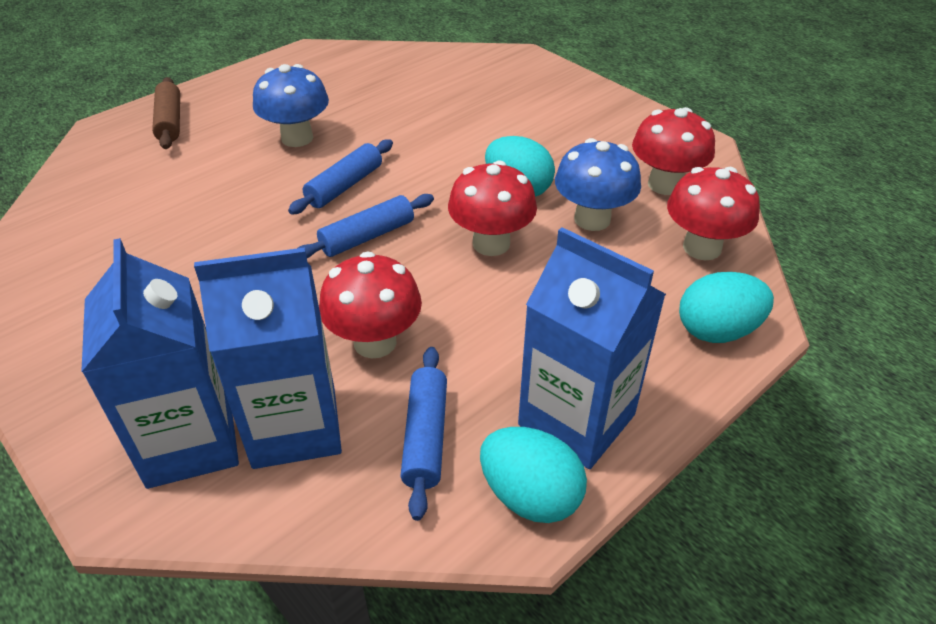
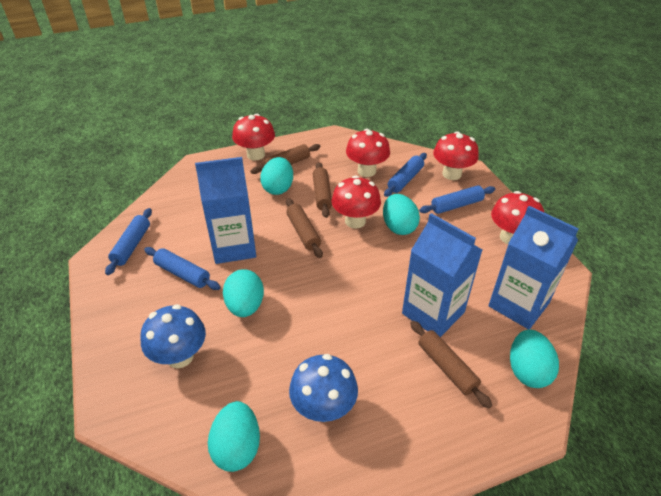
blue rolling pin: [288,139,393,215] [298,194,434,258] [400,347,447,521] = 3 -> [105,208,152,275] [144,247,221,290] [384,153,427,197] [419,185,495,214] = 4
brown rolling pin: [152,77,180,149] = 1 -> [250,144,320,174] [286,198,323,258] [313,162,332,218] [410,321,492,408] = 4
red mushroom: [319,251,422,359] [448,160,537,256] [632,107,715,195] [667,167,760,260] = 4 -> [232,114,275,160] [331,175,381,228] [346,129,390,177] [433,131,479,180] [491,191,544,244] = 5
turquoise egg: [480,427,587,523] [485,136,555,197] [679,272,774,343] = 3 -> [208,401,260,472] [223,269,264,317] [260,157,293,195] [383,194,420,235] [510,330,559,388] = 5

